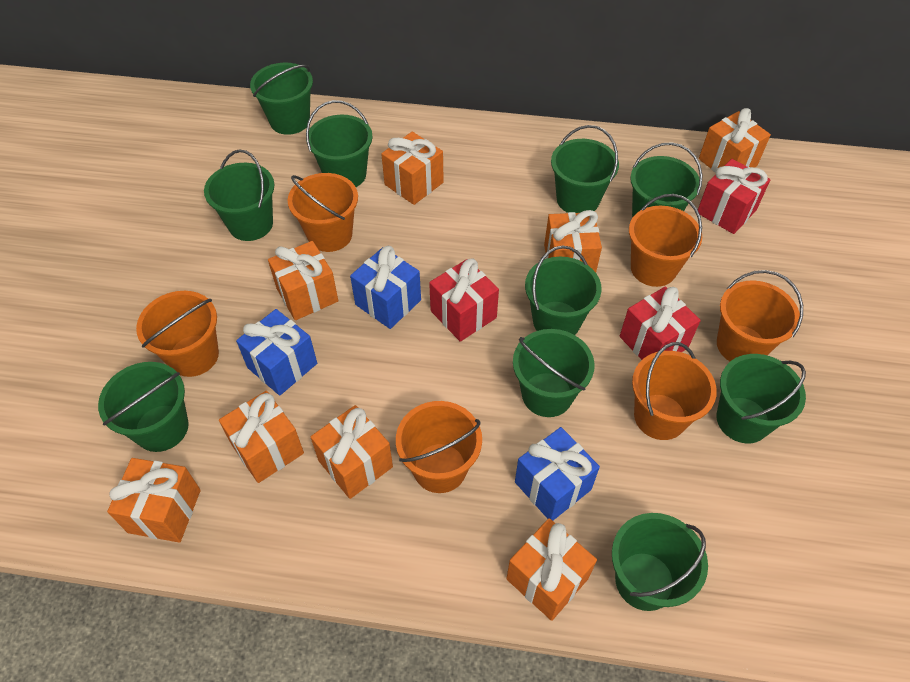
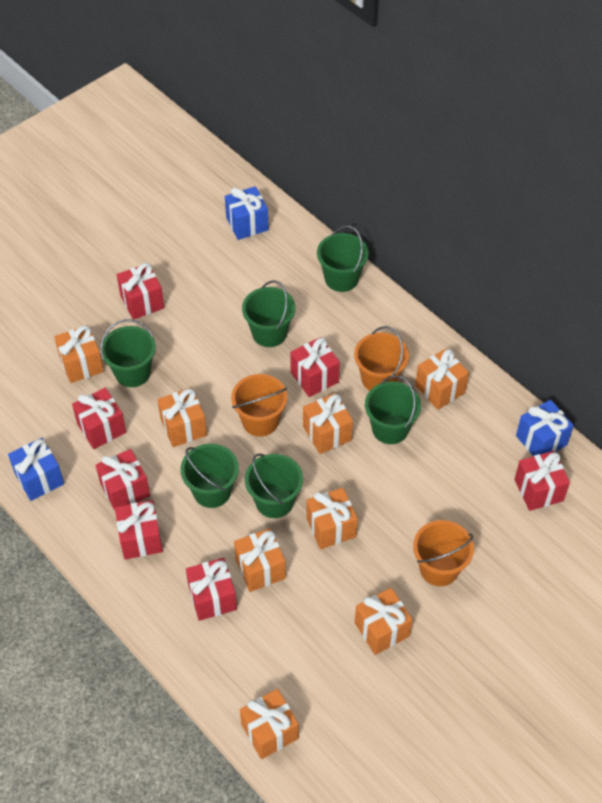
green bucket: [98,362,189,452] [204,149,274,241] [250,63,313,135] [306,100,373,187] [513,329,595,417] [525,246,602,335] [551,125,619,213] [612,513,708,611] [630,142,702,218] [717,354,806,443] = 10 -> [101,319,156,387] [180,444,239,508] [242,280,295,347] [245,453,303,518] [317,226,369,292] [365,375,421,444] = 6
orange bucket: [136,291,219,377] [288,173,358,252] [396,401,482,493] [629,194,702,287] [632,342,717,440] [717,270,803,361] = 6 -> [231,374,287,437] [354,326,409,391] [413,520,474,586] = 3
red gift: [429,258,499,342] [620,287,701,360] [698,159,770,234] = 3 -> [72,388,126,449] [96,449,150,511] [115,500,163,560] [117,263,164,320] [186,558,237,621] [290,337,340,397] [514,451,570,511] = 7

